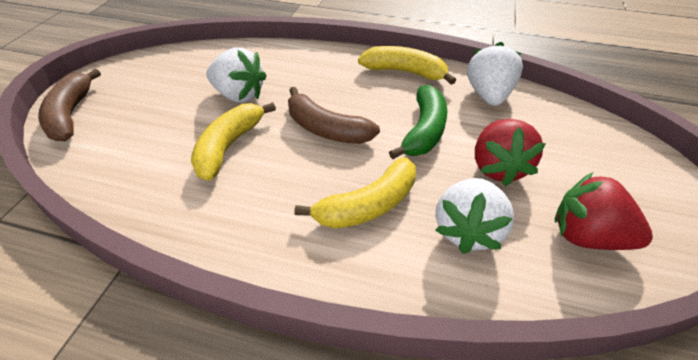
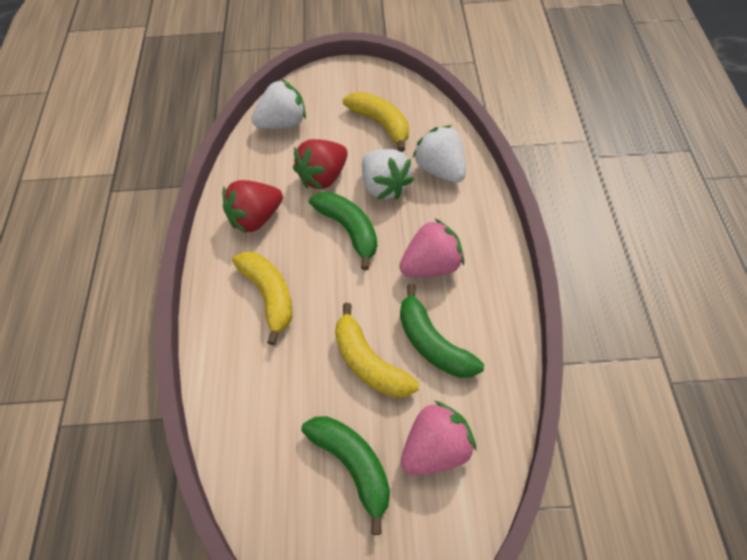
brown banana: [38,69,101,141] [288,87,380,144] = 2 -> none = 0
green banana: [389,85,447,159] = 1 -> [302,416,390,535] [309,192,377,270] [400,284,484,378] = 3
pink strawberry: none = 0 -> [399,218,464,277] [401,401,476,475] = 2

